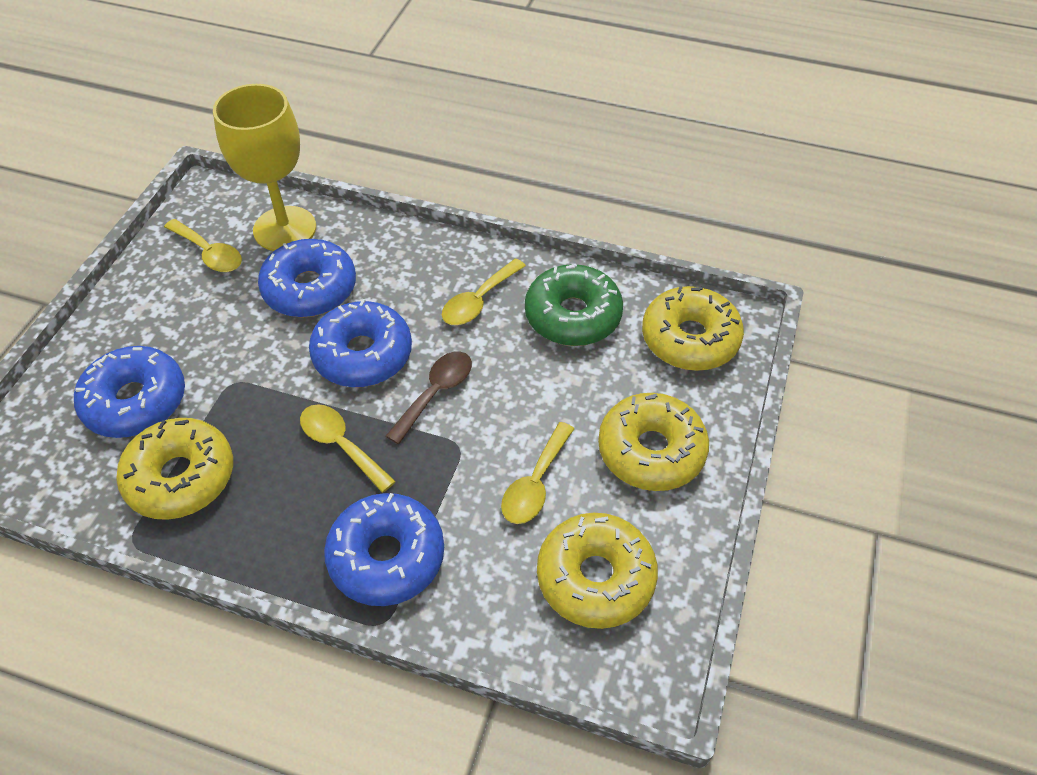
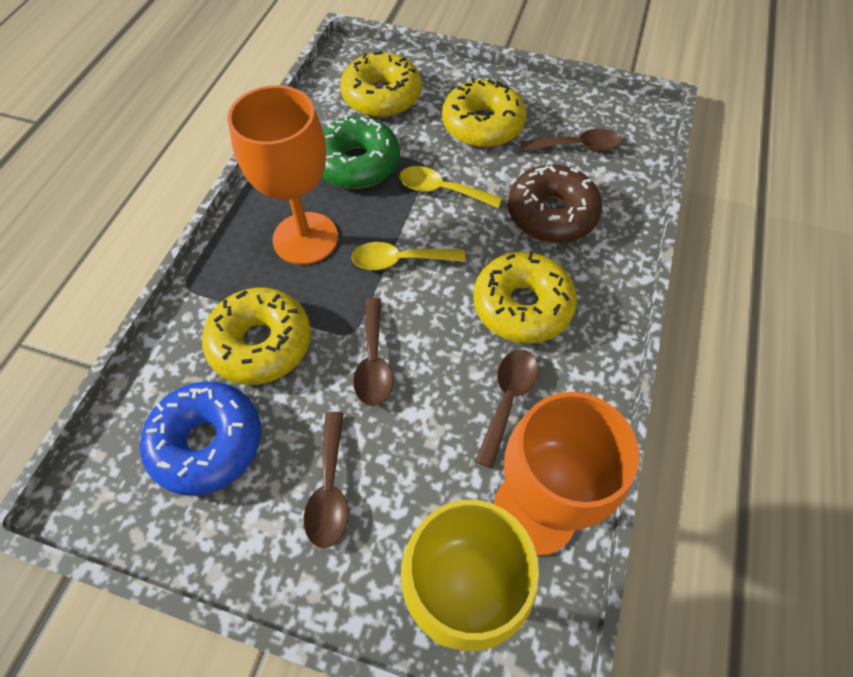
blue donut: [74,346,185,438] [258,239,356,318] [309,299,412,387] [324,493,444,606] = 4 -> [140,382,261,496] = 1
brown donut: none = 0 -> [508,165,602,243] = 1
brown spoon: [386,351,472,444] = 1 -> [304,412,348,548] [353,298,393,406] [475,349,538,469] [521,128,622,152] = 4
orange goblet: none = 0 -> [228,85,338,265] [494,392,639,556] = 2
yellow spoon: [164,219,242,272] [300,404,396,493] [442,258,526,325] [501,422,574,524] = 4 -> [351,242,466,270] [399,166,502,208] = 2

